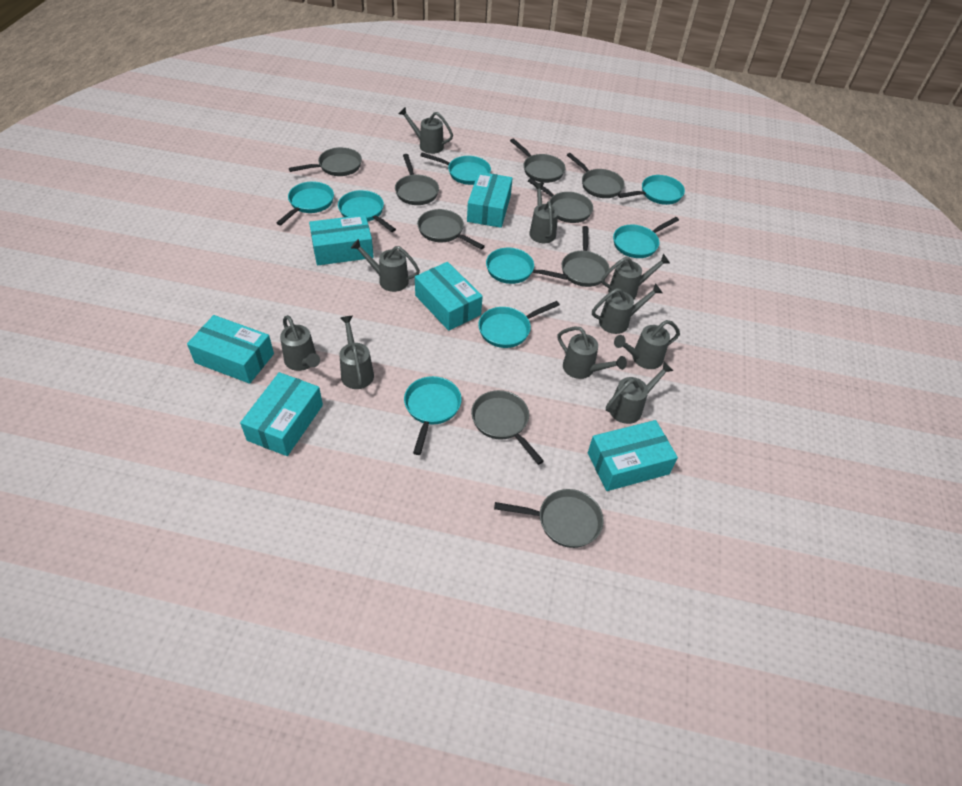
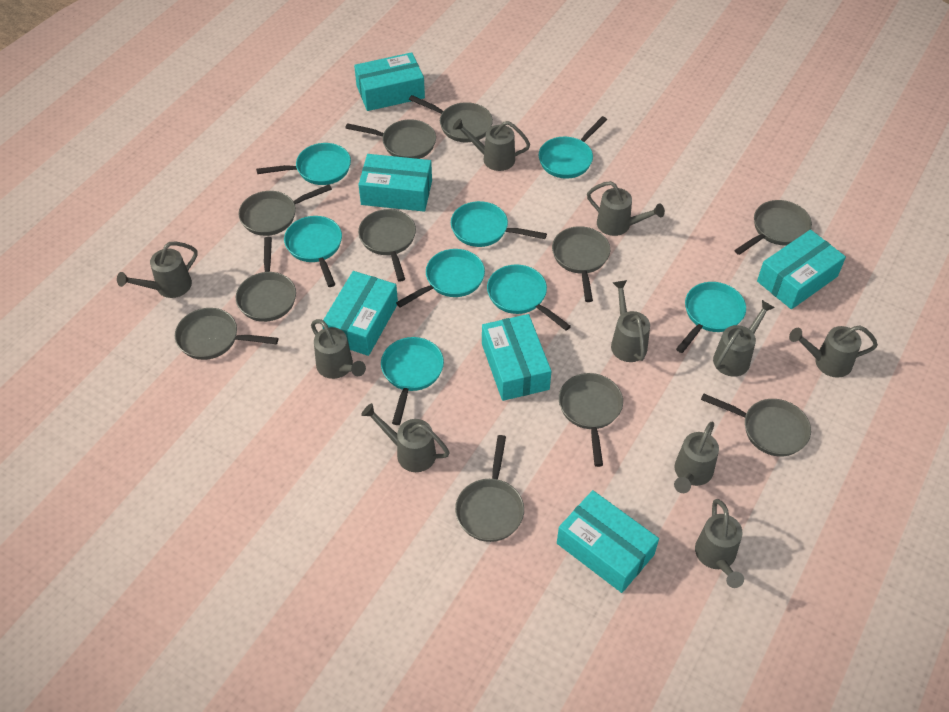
grey pan: [289,147,362,176] [395,154,439,205] [417,209,485,250] [471,390,544,465] [494,489,604,548] [510,138,565,183] [528,178,593,223] [562,226,610,287] [567,153,625,198] = 9 -> [175,308,278,360] [236,237,296,322] [238,184,332,236] [346,119,436,159] [358,209,416,282] [409,95,493,143] [455,435,524,542] [552,226,610,302] [559,373,623,467] [701,393,811,456] [734,200,812,255] = 11

